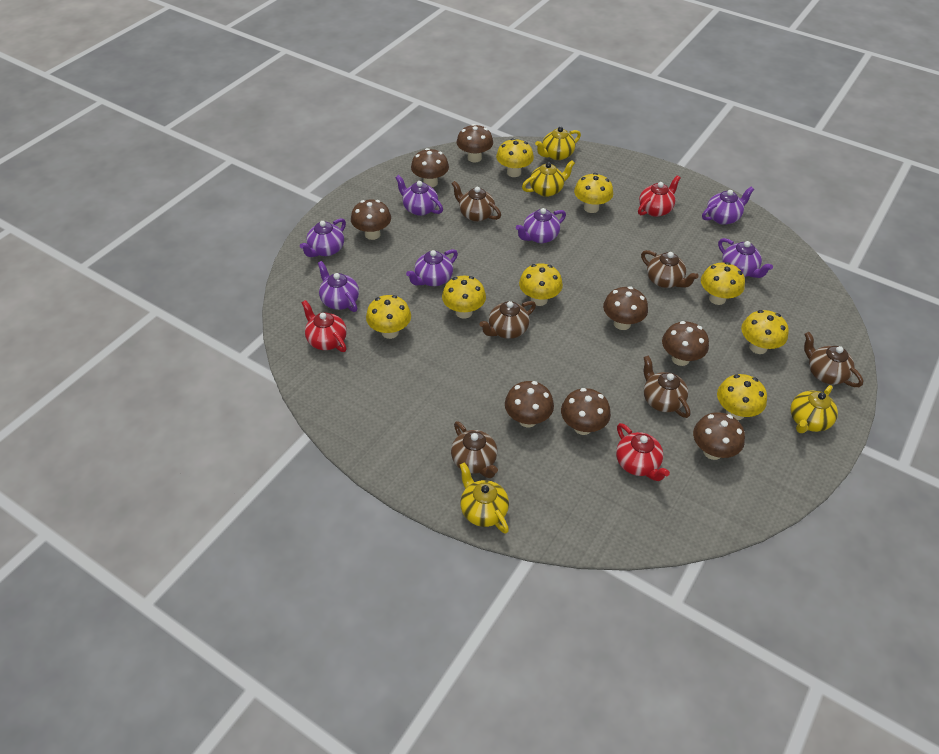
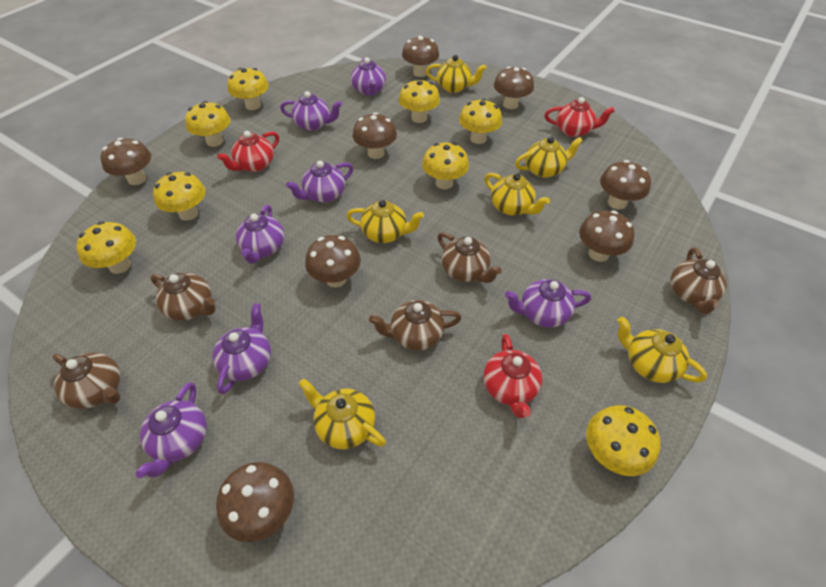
brown teapot: [451,421,498,478] [452,181,501,222] [479,301,536,339] [641,250,699,288] [643,355,690,418] [804,332,863,387] = 6 -> [52,353,121,409] [150,273,215,321] [369,300,462,350] [438,232,502,283] [670,247,727,314] = 5
yellow teapot: [460,462,509,534] [522,160,575,197] [535,127,581,160] [790,385,838,433] = 4 -> [298,378,386,449] [346,200,424,243] [426,55,486,93] [485,173,550,215] [515,136,583,178] [617,317,707,383] = 6

